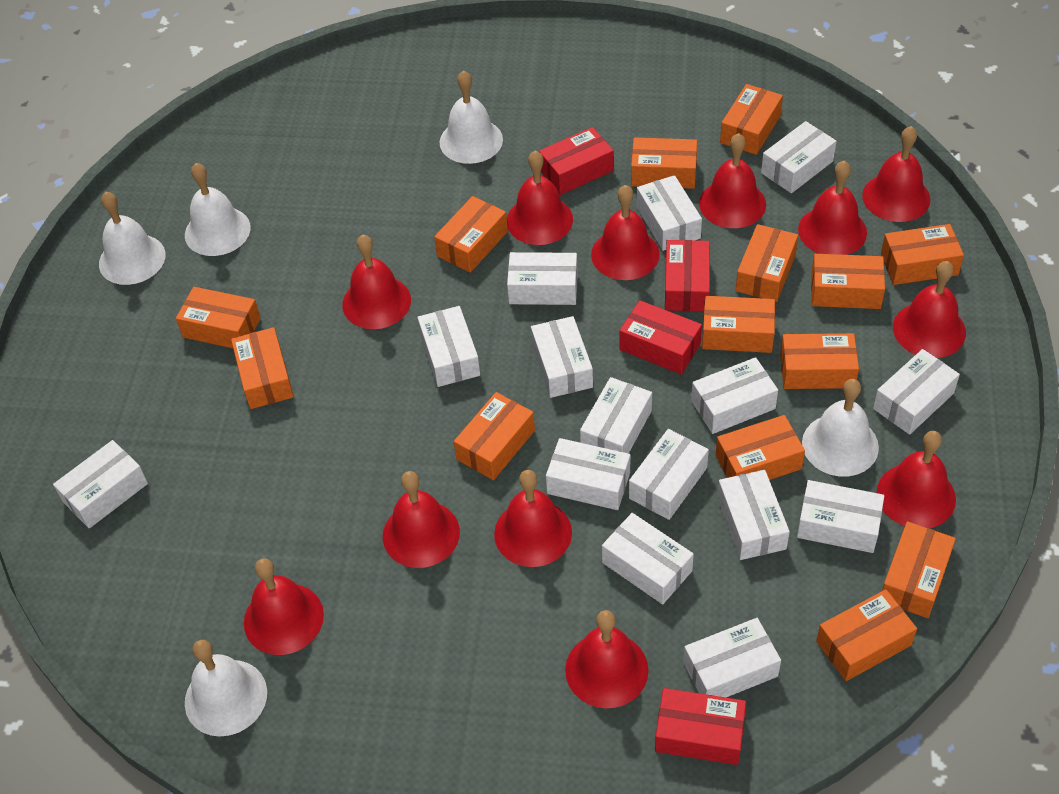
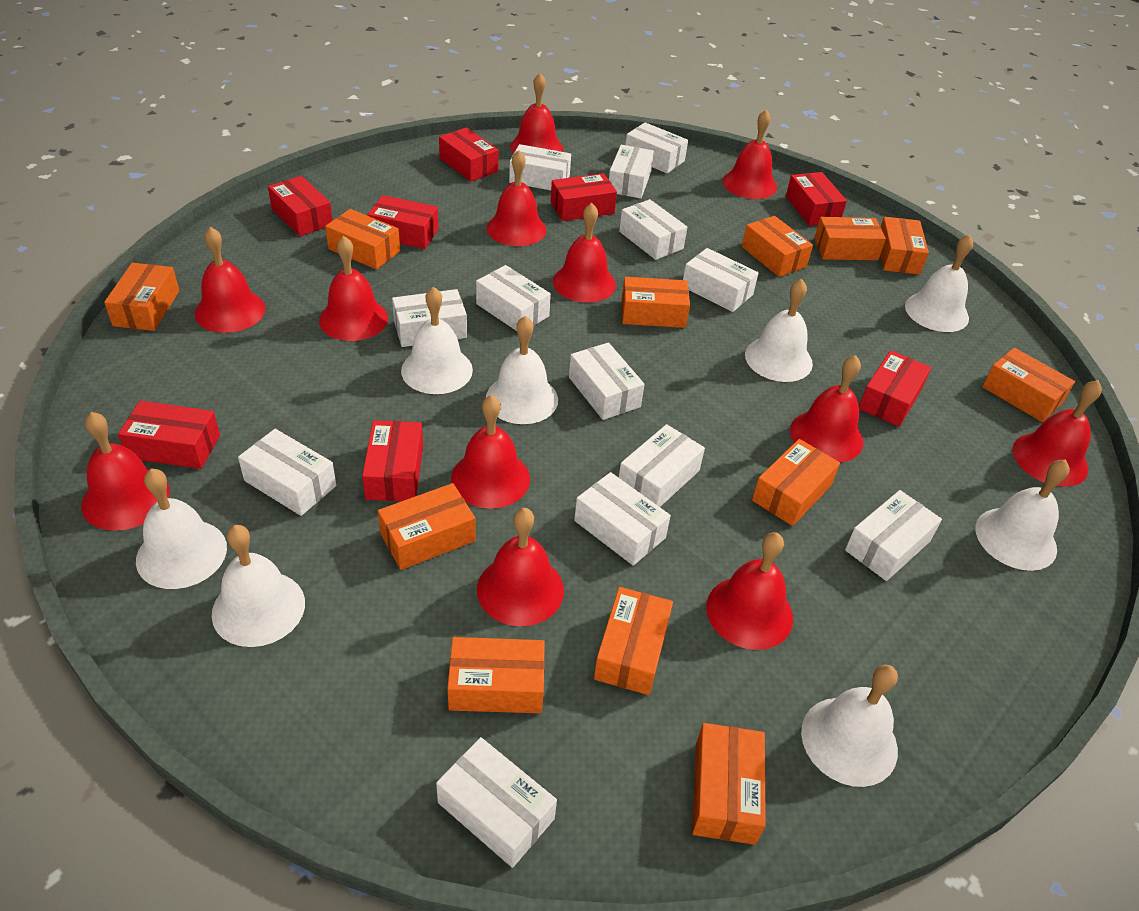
orange box: [176,287,261,348] [231,327,294,409] [434,196,508,273] [454,392,535,480] [631,137,697,189] [702,296,775,353] [716,415,805,480] [720,84,783,155] [736,224,798,302] [780,333,859,389] [811,254,885,309] [816,589,917,681] [881,224,964,285] [882,521,956,618] = 14 -> [104,263,179,331] [325,209,400,270] [378,483,476,570] [447,637,545,713] [594,587,673,695] [622,277,690,328] [692,723,766,845] [742,216,813,277] [752,439,840,526] [814,217,886,261] [880,217,929,275] [982,348,1075,422] = 12
red box: [539,127,614,195] [619,300,702,375] [655,688,746,765] [665,240,710,311] = 4 -> [118,401,220,469] [268,176,333,236] [362,420,423,501] [367,195,438,249] [439,127,499,181] [551,173,617,221] [786,172,847,226] [859,350,931,427] = 8
white bell: [99,192,166,285] [185,163,251,256] [185,640,267,737] [440,70,503,164] [802,379,879,477] = 5 -> [136,468,227,589] [212,525,305,647] [401,287,473,394] [486,316,558,424] [745,279,813,382] [801,664,898,787] [905,234,973,332] [975,459,1070,571] = 8
white box: [53,440,148,528] [417,306,480,387] [507,252,578,305] [531,316,593,398] [546,438,630,510] [580,377,652,453] [602,513,694,604] [629,429,709,520] [637,175,702,251] [683,618,781,697] [691,357,778,434] [717,470,790,560] [761,121,837,193] [797,480,884,553] [873,349,960,435] = 15 -> [238,429,336,516] [392,289,467,347] [436,737,557,868] [476,265,551,331] [509,144,571,190] [569,342,645,420] [574,472,671,566] [609,145,654,199] [619,199,687,260] [619,424,705,507] [625,122,688,173] [683,248,758,312] [845,490,942,581] = 13

